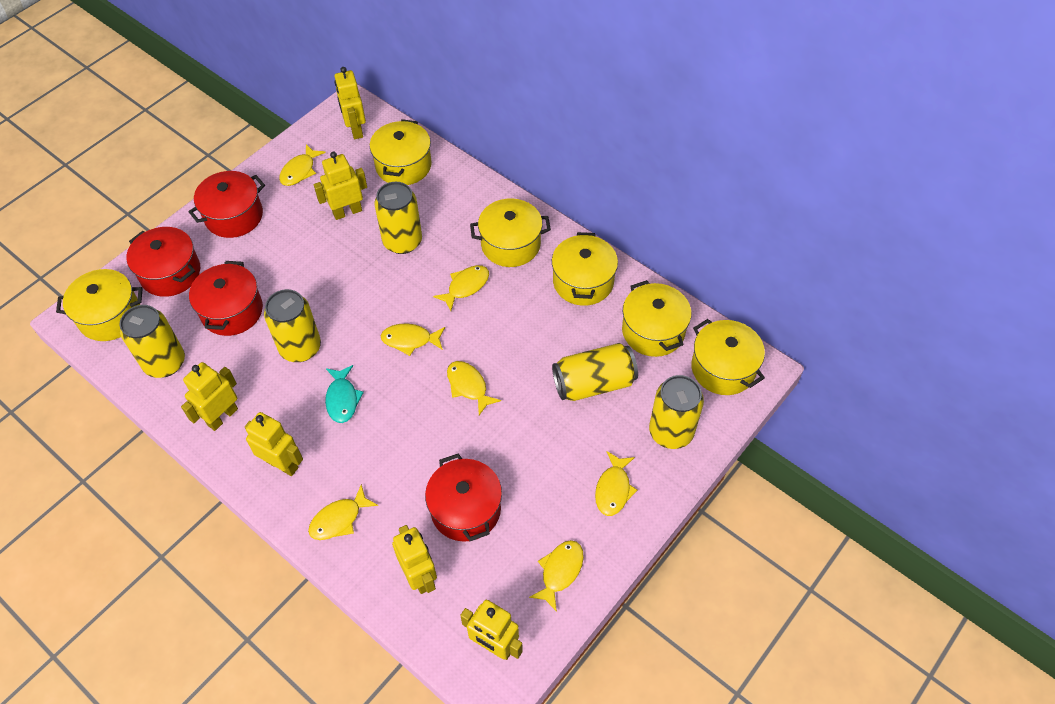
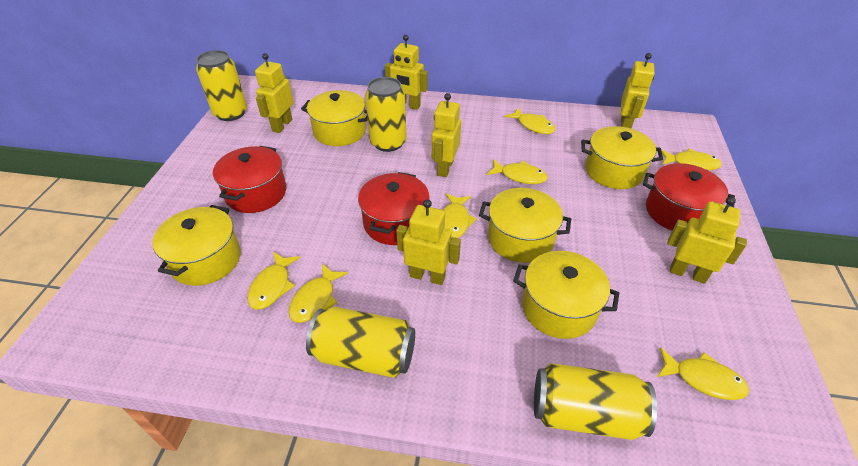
red pot: [126,227,200,297] [188,171,265,238] [189,261,263,336] [425,453,502,542] = 4 -> [213,146,286,213] [358,172,429,245] [643,163,735,230] = 3
turquoise fish: [325,365,364,423] = 1 -> none = 0
yellow can: [120,305,185,378] [264,289,321,362] [374,182,422,254] [552,343,638,401] [649,375,704,449] = 5 -> [196,50,247,121] [306,307,415,378] [365,77,407,152] [534,363,657,440] = 4
yellow pot: [56,269,143,341] [370,119,432,185] [470,199,551,267] [552,232,618,306] [622,280,691,357] [691,319,765,395] = 6 -> [152,205,241,286] [301,90,368,146] [479,188,571,263] [513,251,619,339] [581,126,663,189] = 5

